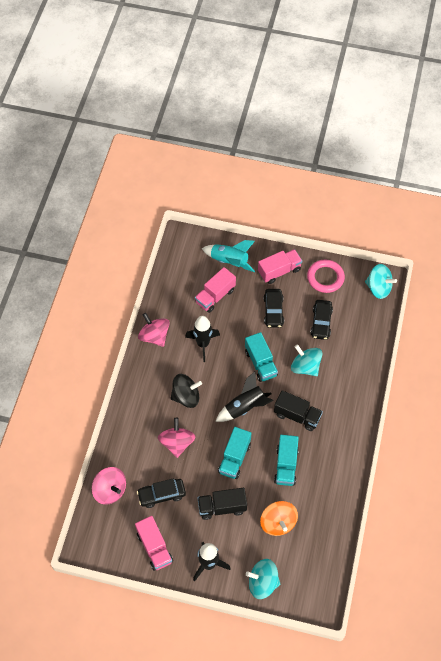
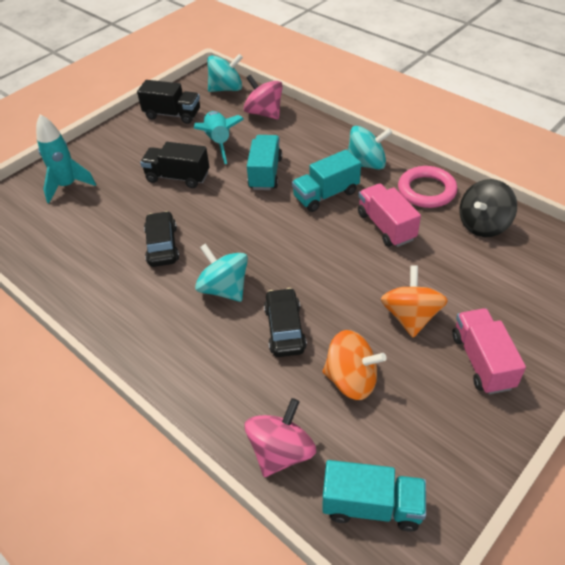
black car: [137,479,186,508] [264,289,284,328] [310,300,333,340] = 3 -> [144,211,179,267] [264,288,307,357] = 2
black rocket: [185,316,220,362] [193,542,231,582] [215,371,274,422] = 3 -> none = 0
orange spinning top: [260,501,298,536] = 1 -> [323,330,386,400] [381,265,448,338] = 2
pink spinning top: [92,467,126,505] [138,313,170,347] [158,418,195,458] = 3 -> [244,75,283,119] [245,398,316,477] = 2
pink truck: [135,516,173,571] [195,267,236,313] [258,249,302,284] = 3 -> [358,184,421,247] [452,308,526,394] = 2
turquoise rocket: [202,240,255,272] = 1 -> [36,114,96,203] [194,111,244,164] = 2

